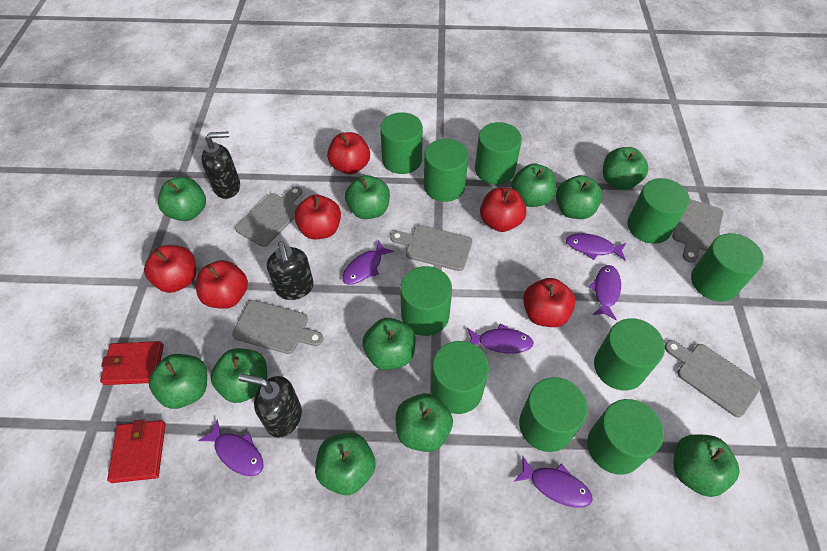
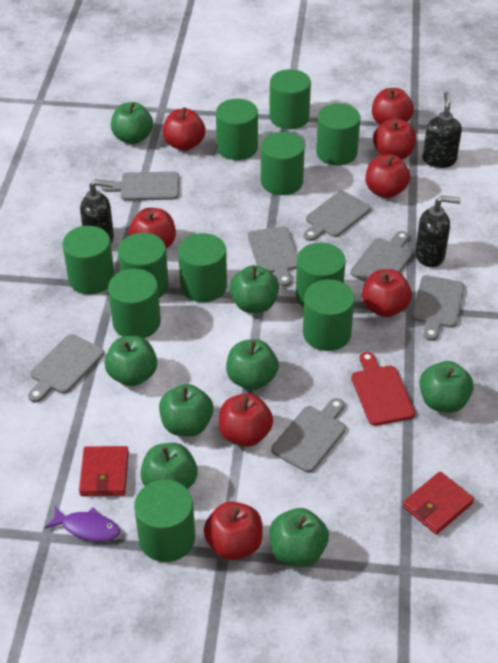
green apple: [149,354,207,409] [158,177,206,221] [210,348,267,403] [315,433,376,495] [345,175,390,219] [362,318,416,370] [395,393,453,452] [511,164,556,207] [556,175,602,219] [603,147,648,190] [673,434,739,497] = 11 -> [104,336,157,386] [111,102,153,144] [140,443,198,489] [159,384,213,437] [226,339,279,390] [230,265,279,313] [269,508,329,567] [419,361,474,413] = 8
green cylinder: [380,112,423,174] [400,266,452,336] [424,139,469,202] [431,341,489,414] [475,122,522,184] [519,377,588,452] [587,399,664,475] [594,318,665,390] [628,178,690,244] [691,233,764,301] = 10 -> [62,226,115,294] [108,268,161,338] [118,233,169,298] [134,480,195,562] [178,233,227,302] [216,99,258,160] [261,132,305,195] [269,69,311,129] [296,242,346,307] [303,279,355,351] [316,103,360,165] = 11
grey cutting board: [232,300,324,354] [235,186,302,247] [390,225,472,271] [665,340,761,418] [672,199,723,263] = 5 -> [28,334,104,402] [101,172,179,201] [248,226,298,287] [271,398,346,473] [303,191,371,241] [350,231,413,282] [412,275,465,341] = 7
purple fish: [198,420,263,476] [342,240,394,285] [467,323,534,353] [514,456,592,508] [566,233,626,260] [588,265,621,320] = 6 -> [45,506,120,541] = 1
red apple: [144,245,196,293] [196,260,248,309] [294,195,341,239] [327,132,370,174] [480,187,526,232] [523,278,576,327] = 6 -> [129,208,176,249] [163,107,205,151] [203,501,263,560] [219,393,273,447] [362,269,412,317] [366,154,410,198] [372,88,414,125] [373,118,416,160] = 8
red cutting board: none = 0 -> [351,352,415,426] = 1

